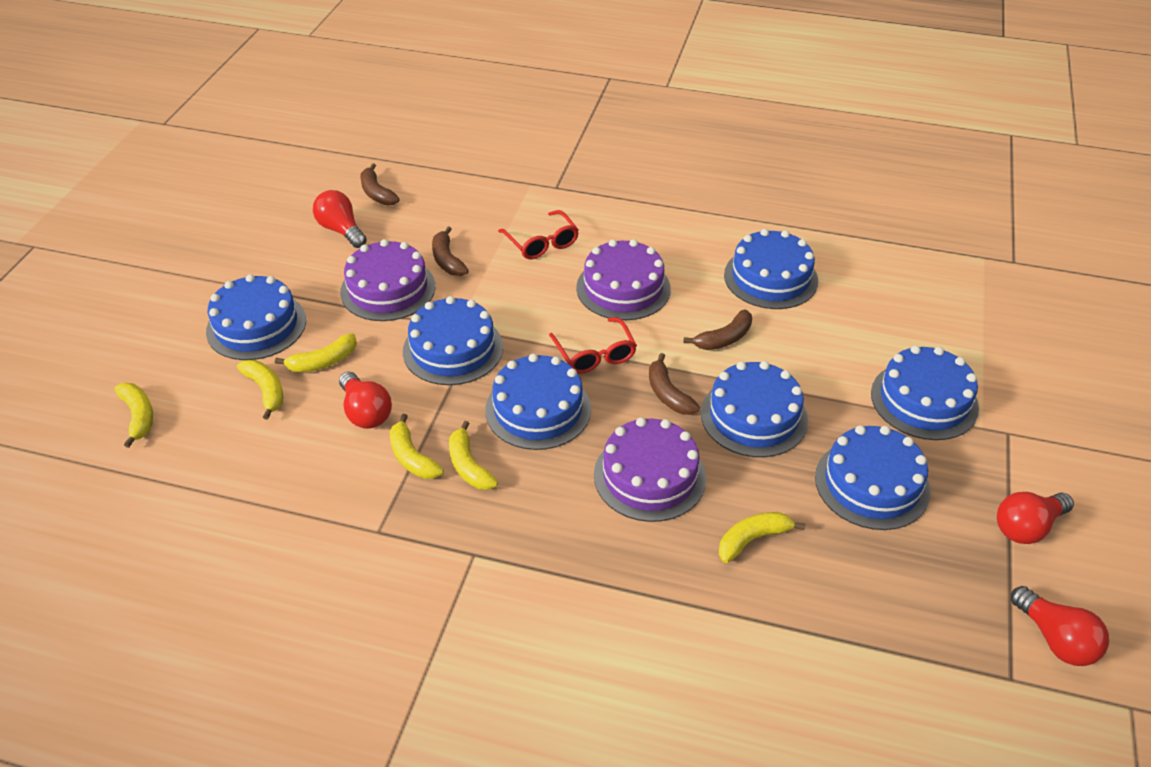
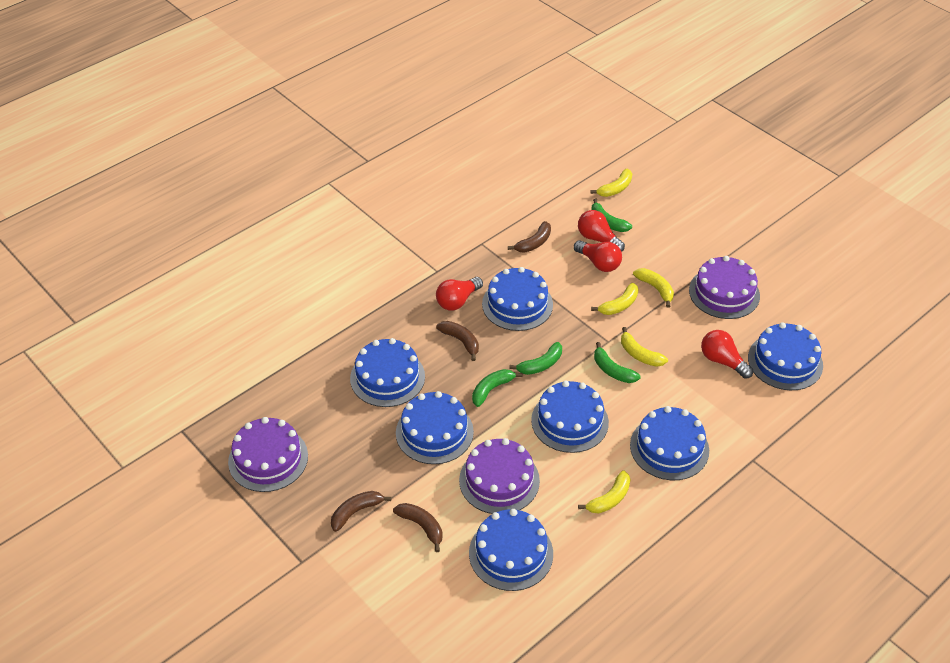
green banana: none = 0 -> [472,369,523,407] [509,342,562,375] [591,198,632,232] [594,342,641,383] = 4
red glasses: [498,210,579,259] [549,317,637,374] = 2 -> none = 0
yellow banana: [114,383,153,448] [237,360,283,420] [275,333,357,372] [390,414,444,479] [449,421,498,490] [719,512,805,563] = 6 -> [578,470,631,513] [590,169,632,197] [591,283,639,315] [621,327,668,367] [633,268,674,308] = 5

